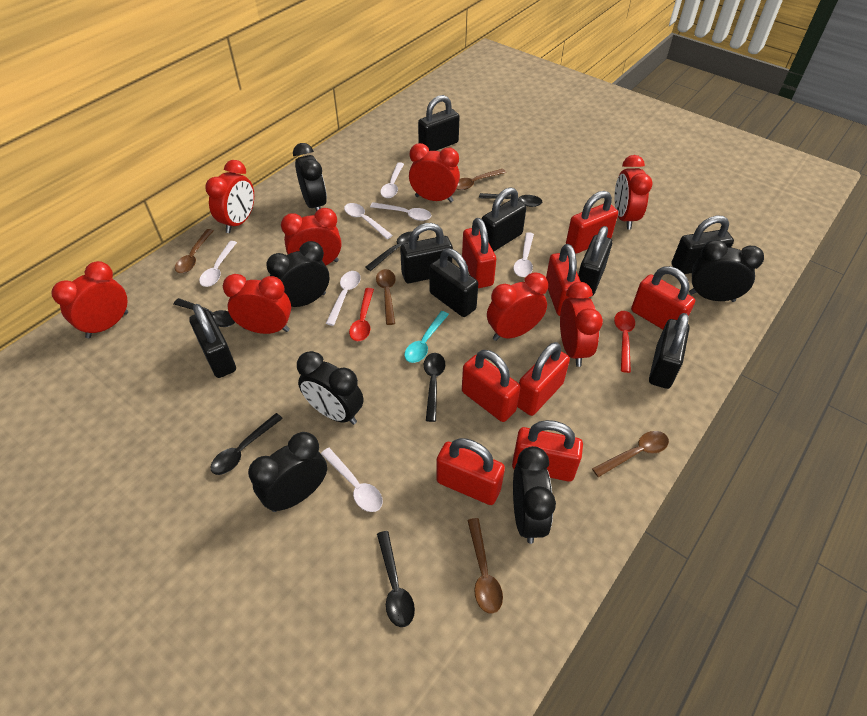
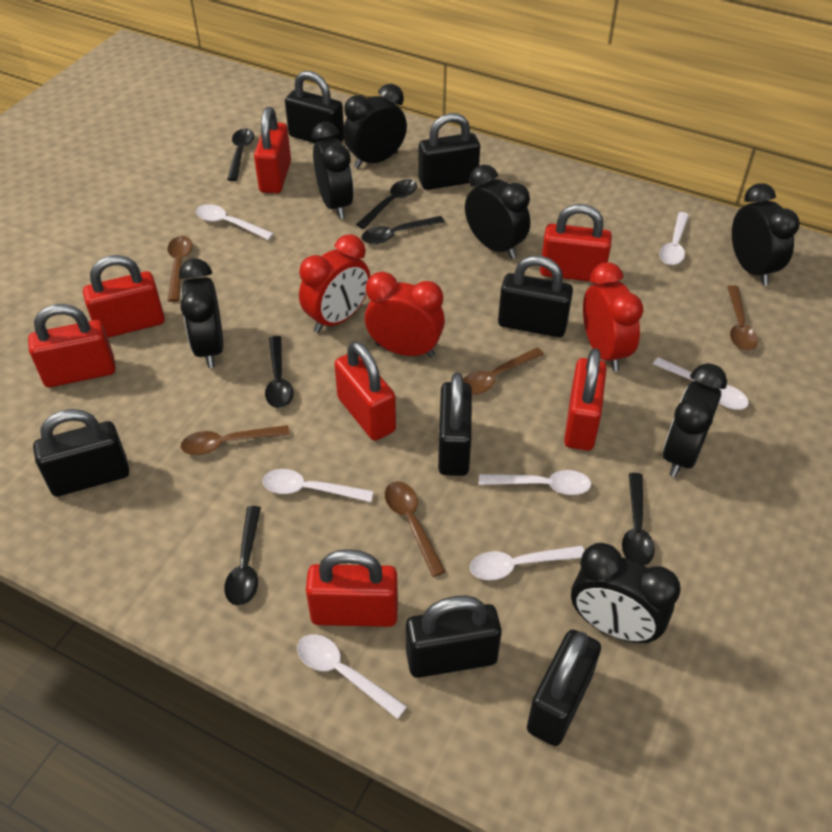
black clock: [248,432,327,512] [266,241,329,307] [293,143,327,212] [297,351,364,425] [513,446,556,544] [689,240,764,302] = 6 -> [179,259,223,368] [312,122,354,219] [343,84,407,168] [465,164,530,259] [571,543,681,644] [663,363,727,477] [732,183,800,286] = 7
black padlock: [189,304,236,378] [400,223,453,283] [418,95,460,151] [429,249,478,317] [482,187,526,252] [578,226,612,296] [649,313,690,389] [672,216,734,274] = 8 -> [33,409,129,497] [285,71,344,143] [406,595,502,678] [418,113,480,190] [438,373,472,476] [498,256,573,337] [527,629,601,746] = 7
red clock: [51,261,128,338] [205,160,254,233] [223,274,291,334] [281,208,342,265] [409,143,460,202] [487,273,548,341] [560,282,603,367] [614,155,653,230] = 8 -> [299,234,370,333] [365,272,445,358] [583,262,644,371] = 3
red padlock: [436,438,505,505] [462,218,496,288] [462,350,520,422] [512,420,583,482] [517,342,570,416] [546,244,581,316] [566,191,618,253] [631,266,695,329] = 8 -> [28,304,116,387] [83,255,165,338] [254,107,291,194] [306,549,398,627] [334,341,396,441] [540,204,612,282] [564,348,607,451] = 7
red spoon: [349,288,374,342] [614,311,635,373] = 2 -> none = 0
turquoise spoon: [404,311,449,363] = 1 -> none = 0

